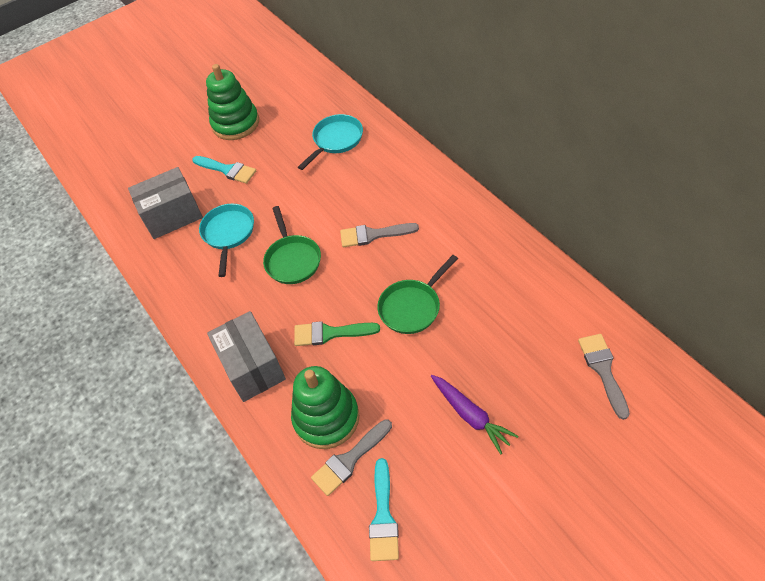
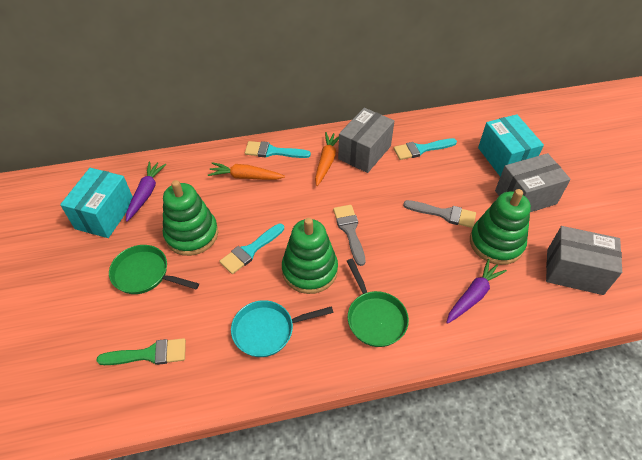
green stacking toy: [206,64,259,140] [291,366,359,449] = 2 -> [163,180,218,256] [282,218,338,294] [470,189,531,265] = 3
grey box: [128,167,203,239] [207,311,286,402] = 2 -> [338,108,394,173] [495,153,571,212] [546,226,622,295] = 3
grey brush: [311,419,392,496] [340,223,419,247] [578,334,630,420] = 3 -> [333,205,365,266] [403,200,476,228] = 2
orange carrot: none = 0 -> [208,162,285,180] [315,132,339,186] = 2
purple carrot: [431,375,518,454] = 1 -> [126,161,166,222] [446,259,507,324] = 2
turquoise box: none = 0 -> [60,168,133,238] [478,114,544,176] = 2
turquoise brush: [192,156,256,184] [369,458,399,561] = 2 -> [219,224,284,274] [245,141,311,158] [394,138,457,160] = 3
turquoise pan: [199,204,254,277] [298,114,363,170] = 2 -> [231,300,334,357] = 1

